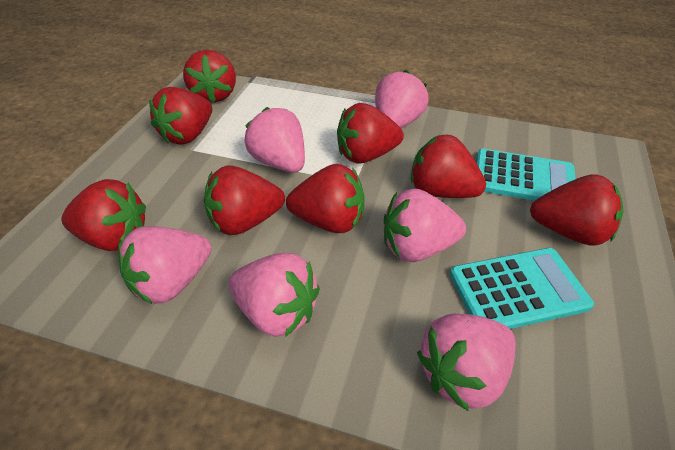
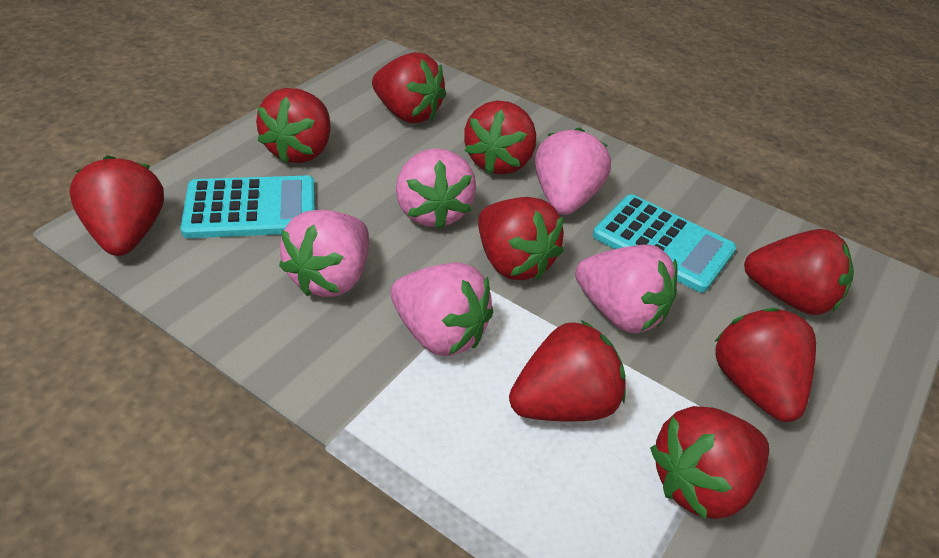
pink strawberry: [118,226,212,304] [229,253,320,337] [244,107,305,173] [375,70,429,128] [384,189,466,262] [417,314,516,412] = 6 -> [279,210,369,297] [391,262,494,356] [396,148,476,230] [535,128,611,215] [575,245,677,333] = 5
red strawberry: [61,179,146,251] [149,87,212,145] [183,50,236,103] [204,165,285,235] [286,164,364,233] [337,103,404,164] [411,135,486,198] [530,174,624,246] = 8 -> [70,155,164,256] [256,88,331,163] [372,52,446,123] [464,101,536,174] [478,197,564,280] [509,320,626,422] [650,406,769,519] [714,307,816,422] [744,229,854,315] = 9

